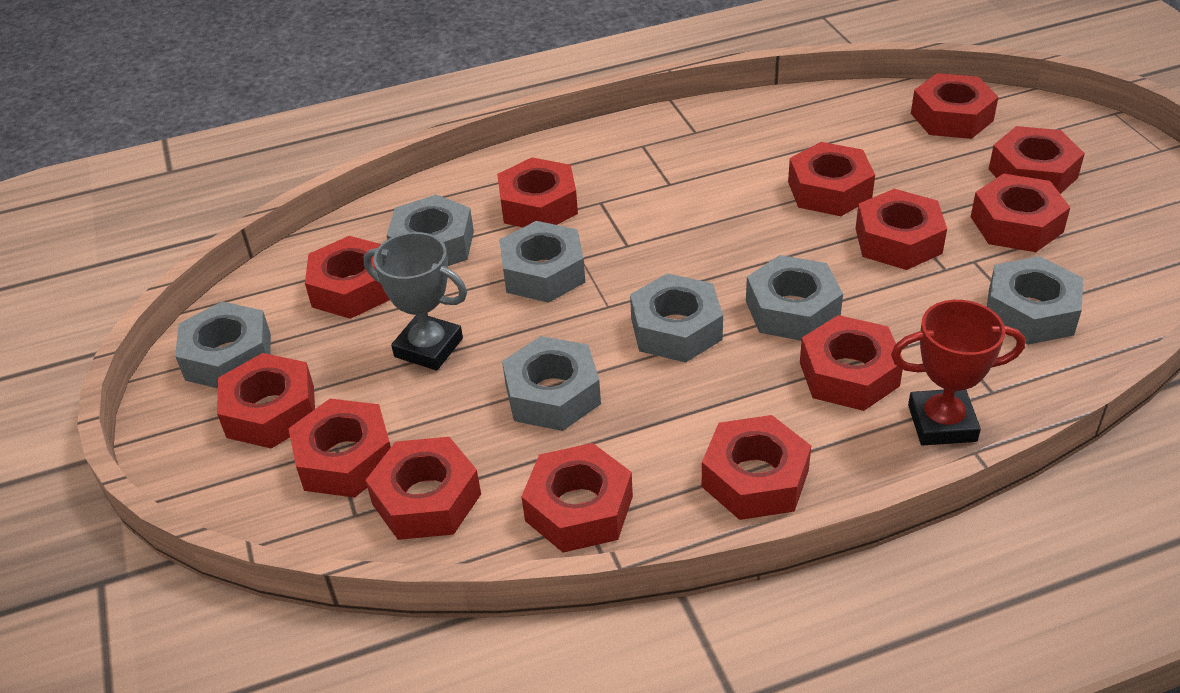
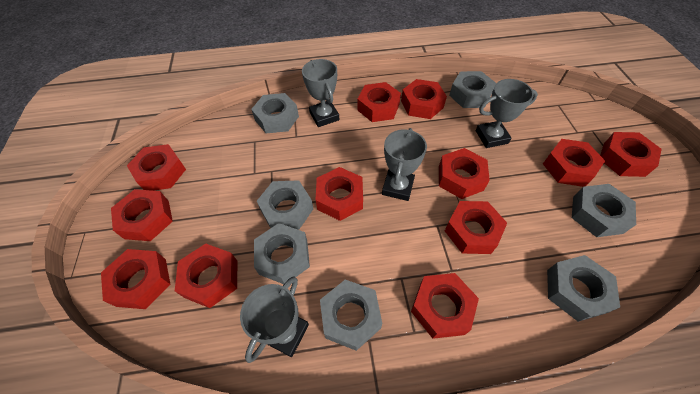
grey trophy: [363,232,467,371] = 1 -> [240,276,309,363] [302,59,339,127] [382,128,427,201] [476,79,538,148] = 4
red nut: [217,353,315,449] [288,399,391,498] [305,236,390,319] [365,437,481,540] [497,157,578,227] [521,443,633,553] [702,415,811,520] [788,142,875,216] [800,315,903,411] [855,189,947,270] [911,73,999,139] [971,174,1071,252] [989,126,1085,194] = 13 -> [101,249,170,309] [111,189,173,241] [127,144,186,191] [175,244,237,308] [316,167,363,221] [358,82,401,122] [401,79,447,119] [411,273,479,339] [439,148,490,199] [445,201,507,254] [543,139,605,187] [600,132,662,177] = 12
red trophy: [891,300,1025,445] = 1 -> none = 0

